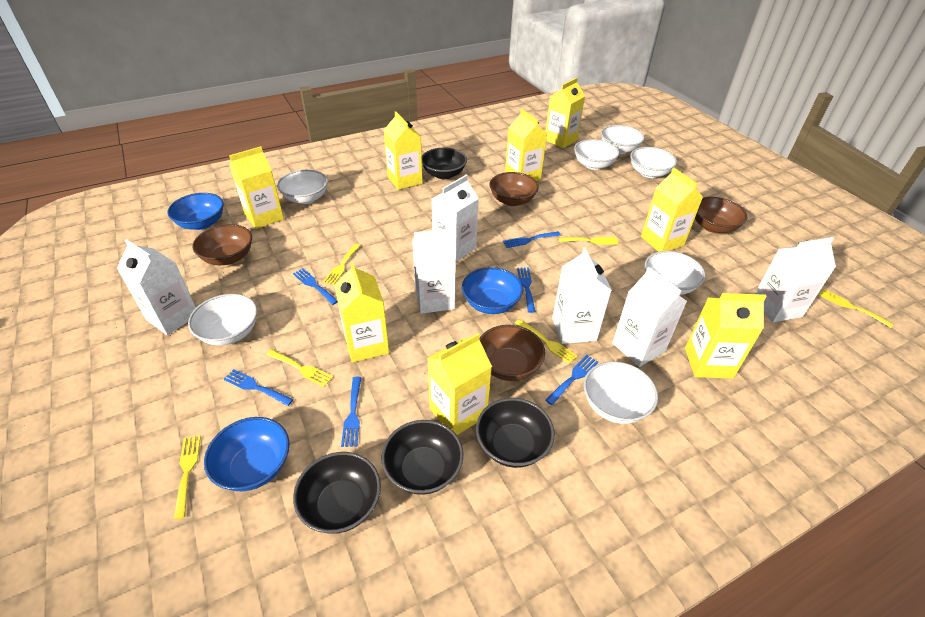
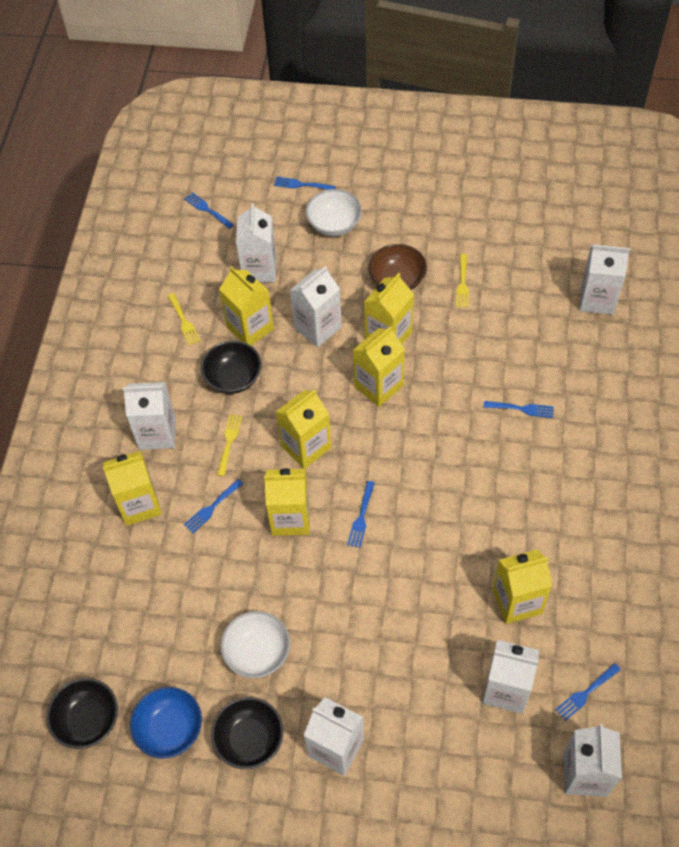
black bowl: [293,452,381,534] [381,420,463,495] [422,148,467,179] [476,398,555,468] = 4 -> [46,678,118,749] [201,341,262,394] [211,697,284,769] = 3
blue bowl: [167,193,224,230] [204,417,289,491] [462,267,523,314] = 3 -> [130,687,202,758] = 1
brown bowl: [192,224,252,265] [480,325,545,381] [489,172,539,206] [695,197,747,233] = 4 -> [369,244,427,290] = 1
white bowl: [188,294,257,346] [277,170,328,204] [574,139,619,170] [584,361,658,424] [601,125,644,154] [630,147,677,178] [645,251,705,295] = 7 -> [221,611,290,678] [306,189,362,236] = 2
white carton: [117,239,196,335] [412,228,456,314] [432,175,479,262] [552,248,611,344] [612,267,687,367] [755,237,836,322] = 6 -> [123,382,176,450] [236,203,277,283] [290,266,342,347] [304,697,364,776] [483,640,539,714] [563,724,622,797] [580,244,630,315] = 7
yellow carton: [229,146,284,229] [334,262,390,363] [383,111,423,190] [427,333,492,435] [505,109,547,181] [545,78,585,148] [641,168,703,252] [685,293,767,379] = 8 -> [103,451,162,526] [219,266,274,345] [264,468,309,536] [276,390,331,469] [353,326,405,407] [364,273,414,344] [493,549,552,624] = 7
yellow fork: [174,435,201,519] [266,349,333,387] [323,244,361,285] [515,319,578,364] [558,237,619,245] [819,289,894,328] = 6 -> [168,293,201,346] [217,414,242,476] [456,254,469,308] = 3

